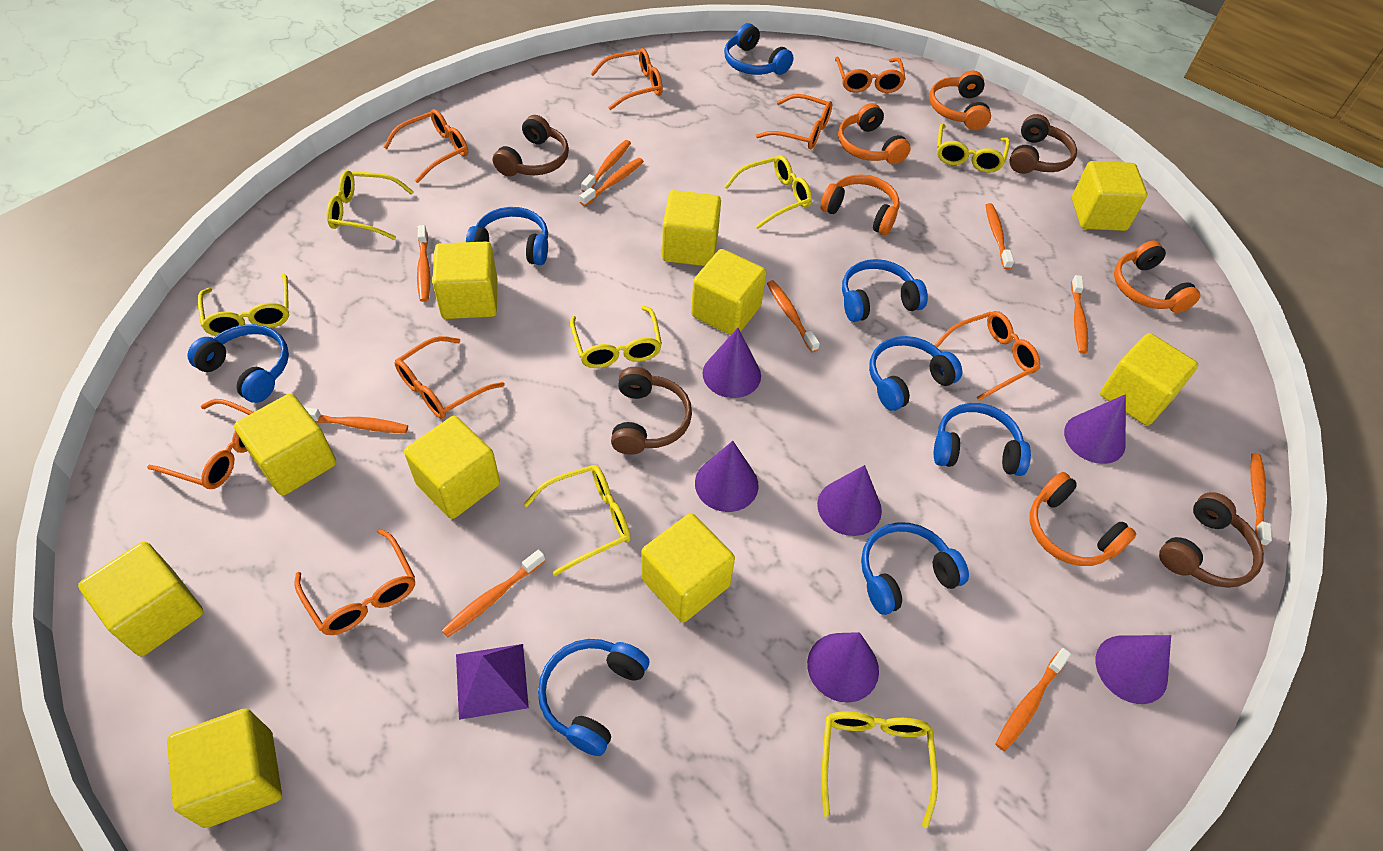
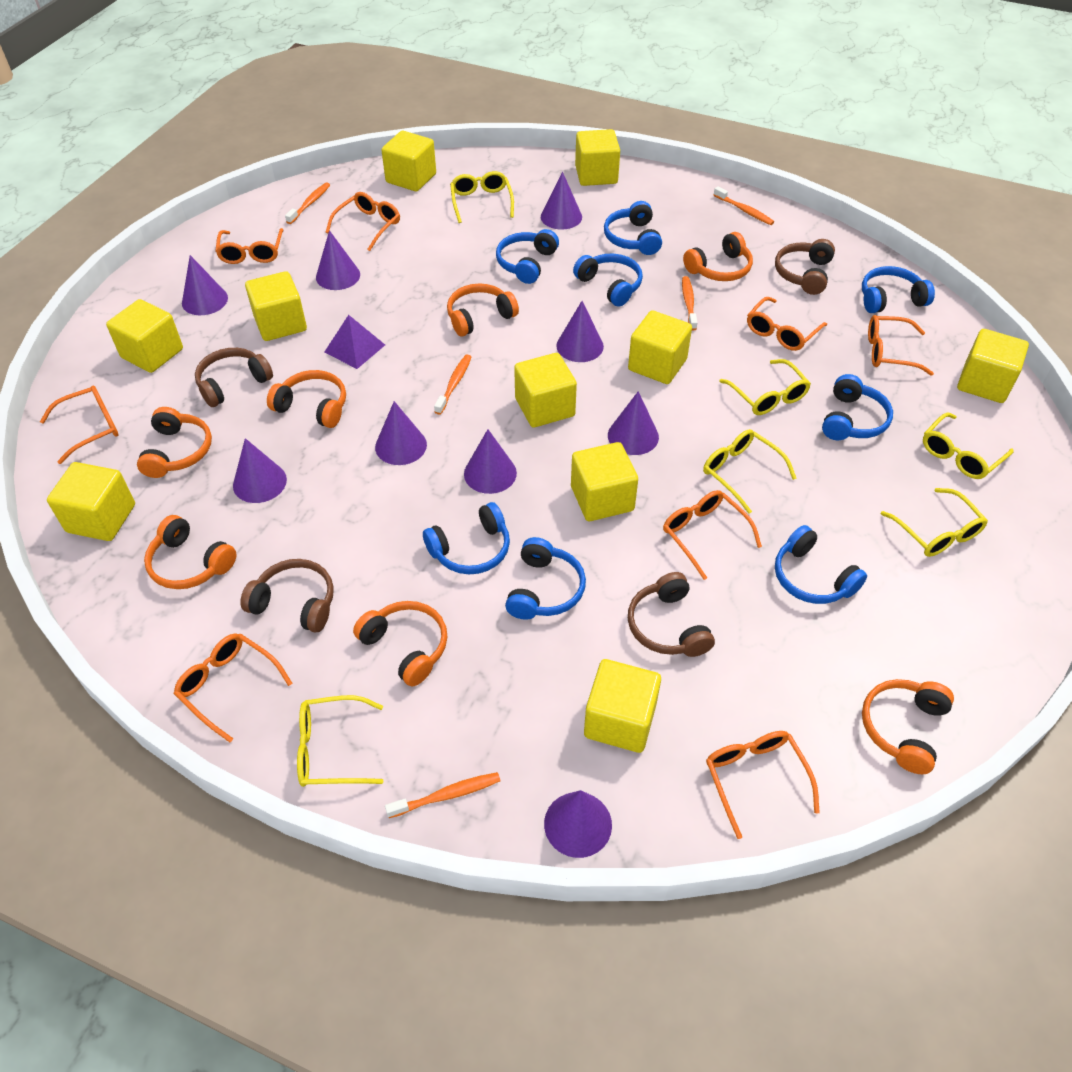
orange headphones: [820,174,899,235] [838,103,911,164] [929,71,991,130] [1030,472,1136,566] [1114,240,1201,313] = 5 -> [137,407,212,478] [144,515,237,589] [267,370,346,428] [353,601,448,686] [447,283,519,336] [683,232,753,281] [862,679,954,774] = 7
orange toothbrush: [304,407,408,433] [417,225,430,302] [441,549,545,638] [580,158,644,206] [581,140,631,192] [767,280,820,352] [986,203,1014,270] [995,648,1071,751] [1071,275,1088,354] [1250,453,1272,547] = 10 -> [285,183,330,224] [385,772,500,818] [434,355,472,415] [682,276,697,331] [714,186,774,225] = 5
purple cone: [695,441,759,512] [703,328,761,398] [807,632,879,703] [817,465,882,536] [1064,394,1126,464] [1096,635,1171,704] = 6 -> [182,255,228,315] [233,438,287,503] [316,230,360,290] [375,401,427,465] [464,429,517,494] [541,172,582,230] [544,790,612,858] [556,301,604,362] [608,391,659,455] = 9
yellow glasses: [198,273,289,336] [326,170,414,240] [524,465,631,576] [570,306,662,368] [724,155,812,229] [821,711,938,828] [937,124,1010,173] = 7 -> [297,695,383,787] [450,171,514,223] [703,429,796,514] [719,359,811,415] [881,488,988,557] [923,412,1014,479] = 6

